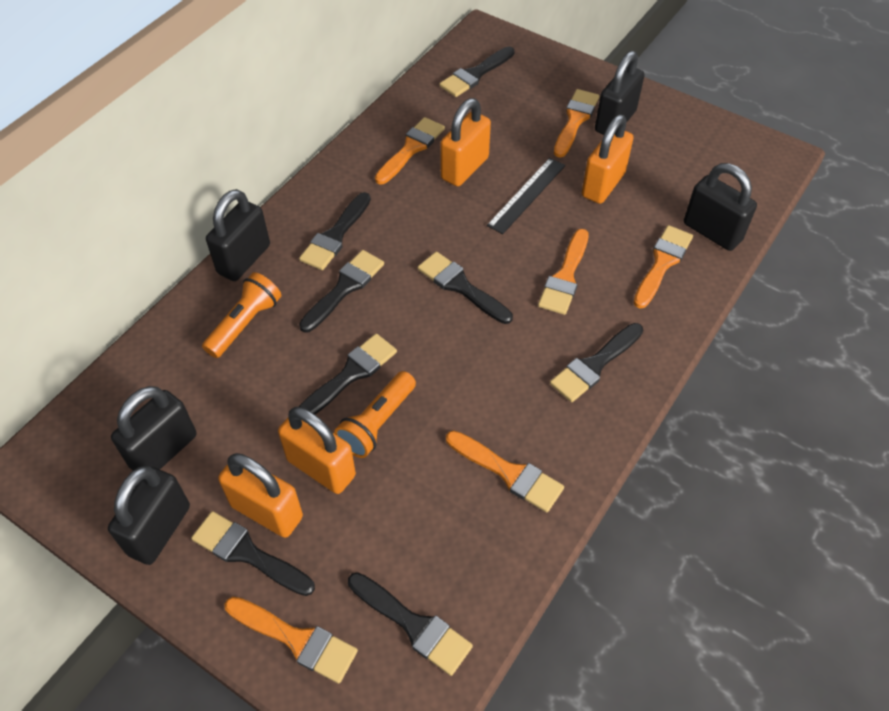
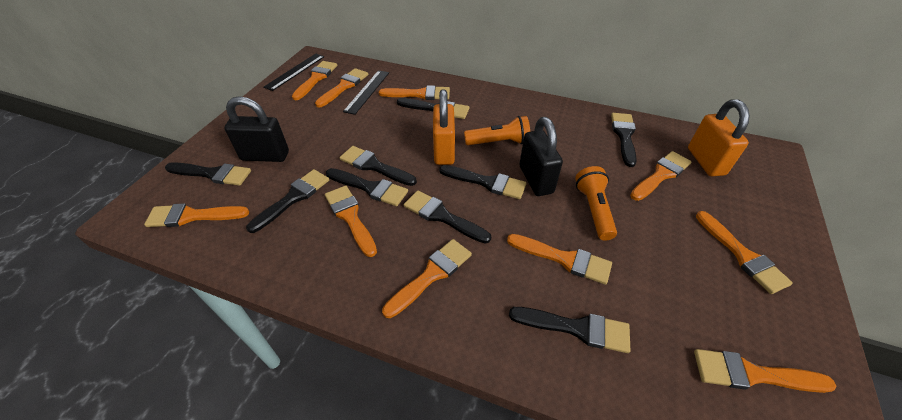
black brush: [191,511,315,596] [299,192,371,270] [299,250,384,333] [299,333,397,415] [348,572,473,676] [418,251,513,324] [440,46,514,97] [550,323,643,402] = 8 -> [165,162,251,186] [246,169,329,233] [326,168,408,206] [340,146,417,186] [397,98,470,119] [404,191,491,243] [439,165,527,199] [509,307,630,353] [611,113,637,167] = 9
black padlock: [108,466,190,565] [111,386,197,471] [206,189,270,281] [595,51,645,135] [684,163,757,251] = 5 -> [224,96,289,162] [519,117,563,196] = 2
black ruler: [487,158,565,234] = 1 -> [263,54,324,91] [343,70,389,115] = 2
orange brush: [224,597,358,683] [375,117,445,185] [446,431,564,512] [538,229,589,315] [554,89,599,158] [634,225,693,308] = 6 -> [144,203,249,227] [292,61,337,100] [315,68,368,108] [325,186,377,257] [379,85,450,100] [382,239,472,318] [507,234,612,285] [630,151,692,201] [694,349,836,393] [696,211,793,294] = 10
orange padlock: [218,453,303,538] [278,407,356,494] [440,98,491,187] [582,114,633,204] = 4 -> [433,89,455,165] [688,99,750,176] = 2

